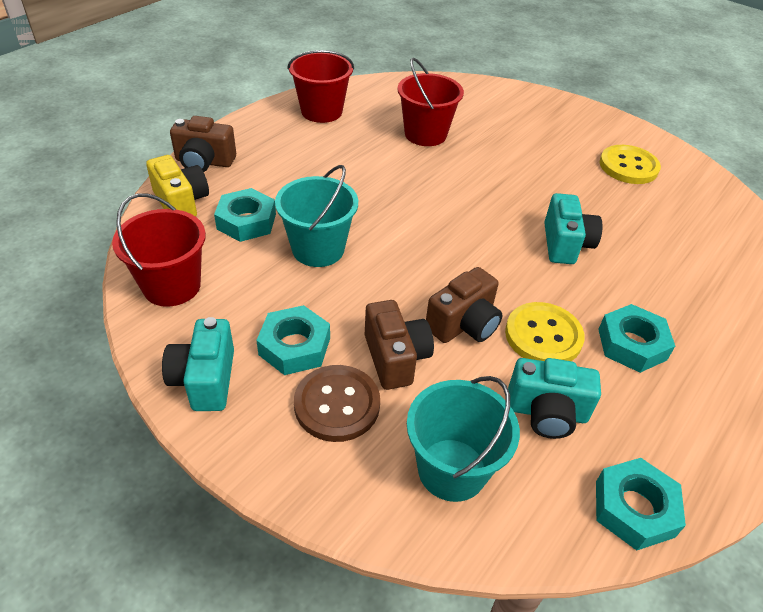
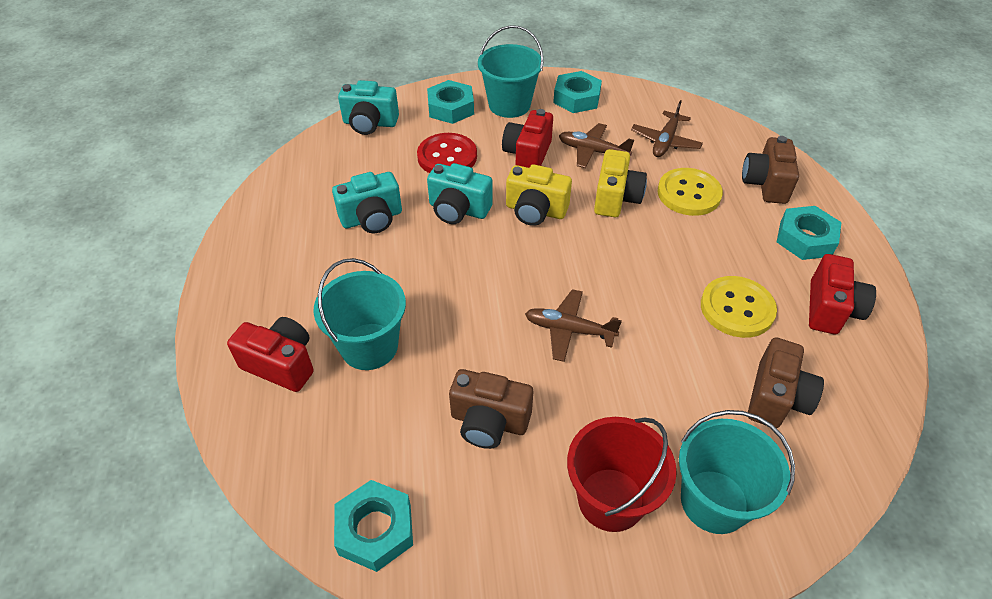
brown button: [294,365,380,442] = 1 -> none = 0
brown plane: none = 0 -> [525,289,622,362] [559,123,634,168] [631,100,703,157] = 3
red bucket: [112,193,206,307] [287,50,354,123] [397,58,464,146] = 3 -> [567,417,677,532] = 1
red button: none = 0 -> [417,133,477,173] = 1
red camera: none = 0 -> [227,317,314,392] [502,109,553,168] [809,254,876,334] = 3
turquoise bucket: [275,165,358,267] [407,376,520,502] = 2 -> [313,258,406,370] [478,25,544,118] [679,410,795,534] = 3
yellow camera: [146,155,209,217] = 1 -> [506,164,572,226] [594,149,647,217] = 2

